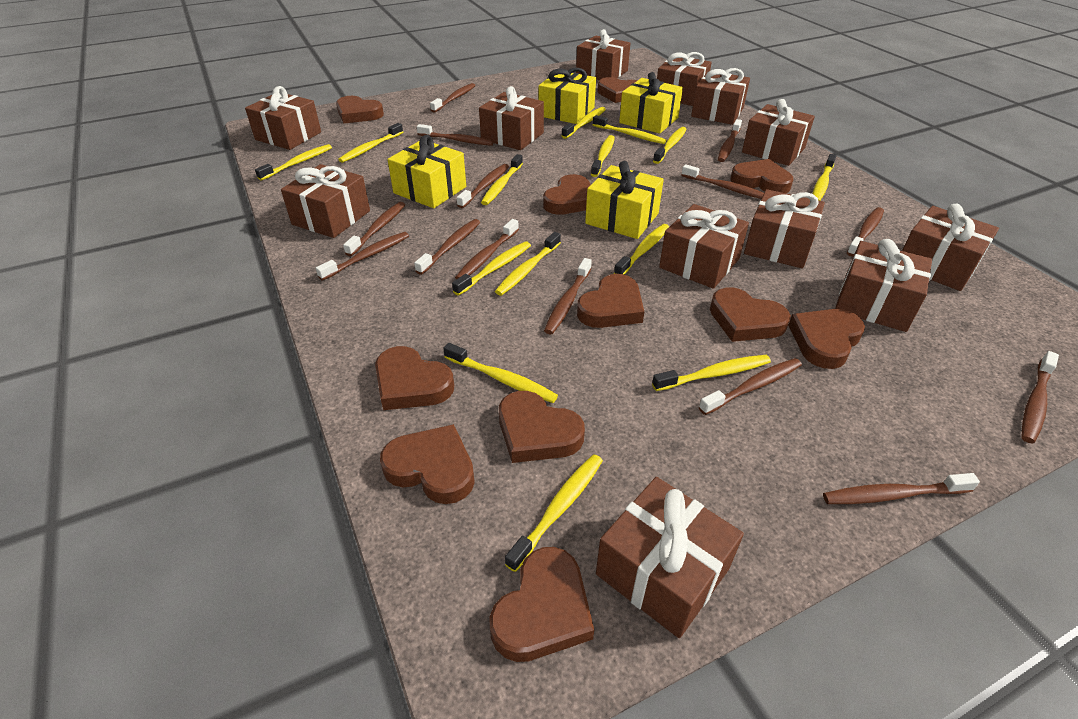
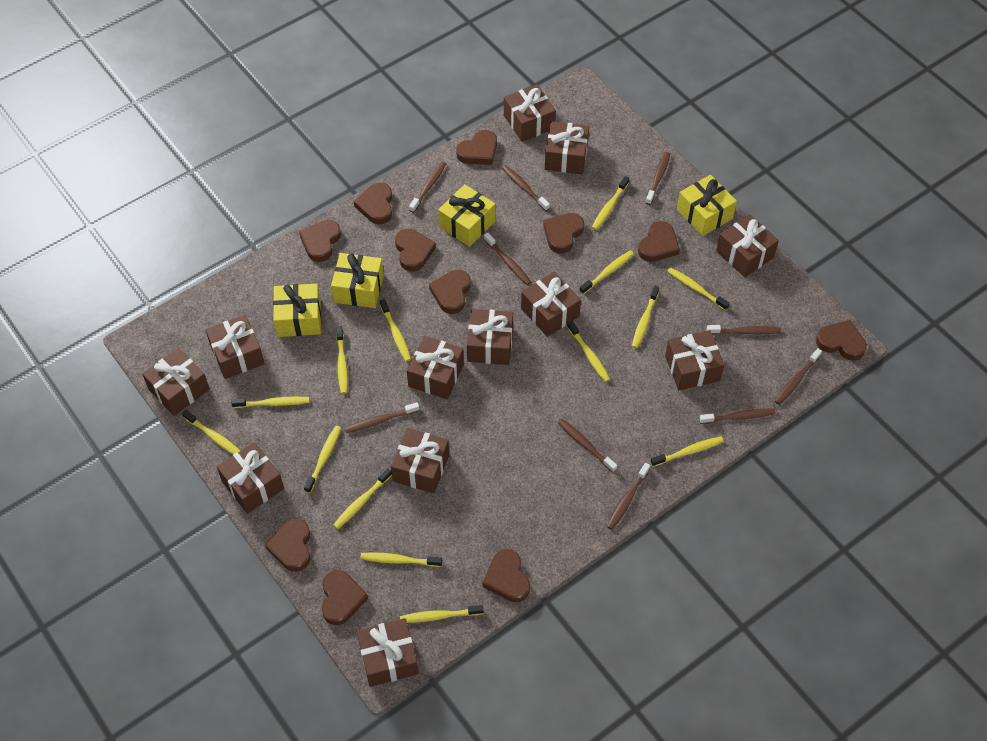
brown toothbrush: [316,232,409,281] [343,202,405,256] [414,219,480,275] [417,124,494,146] [430,83,476,113] [455,219,519,280] [457,164,509,208] [544,258,592,334] [681,164,764,199] [699,358,802,415] [718,119,742,162] [823,473,980,504] [847,207,884,257] [1021,351,1059,443] = 14 -> [345,402,420,433] [409,161,446,213] [484,232,531,285] [502,165,550,211] [558,419,617,473] [607,463,650,530] [645,152,670,205] [699,408,776,424] [707,325,781,335] [775,348,822,405] = 10

